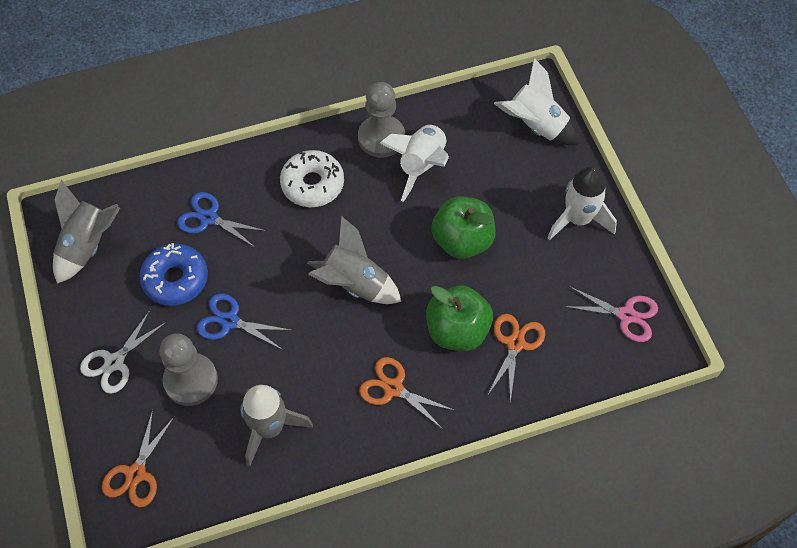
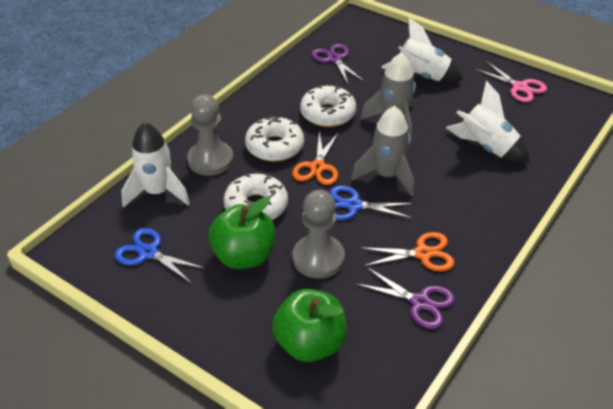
blue donut: [139,243,208,306] = 1 -> none = 0
grey rocket: [53,180,120,284] [240,385,313,466] [307,216,401,304] = 3 -> [351,106,414,197] [360,53,416,142] = 2
orange scissors: [102,410,175,507] [359,357,456,429] [487,314,545,403] = 3 -> [292,132,339,185] [360,232,455,271] = 2
purple scissors: none = 0 -> [311,44,364,84] [356,267,455,329] = 2
white donut: [280,150,344,207] = 1 -> [224,174,288,220] [245,115,304,162] [300,85,356,127] = 3
white scissors: [80,310,167,394] = 1 -> none = 0

